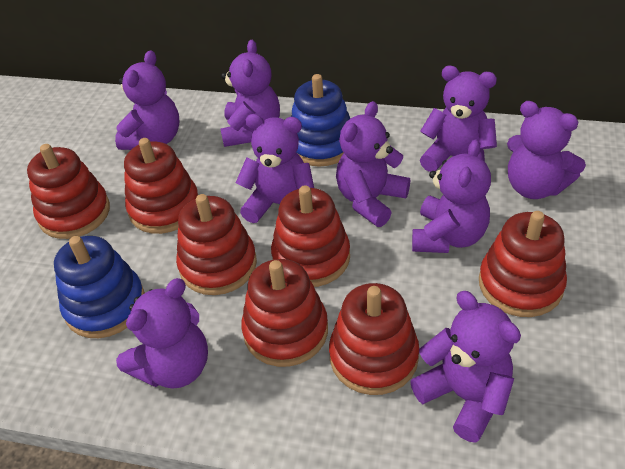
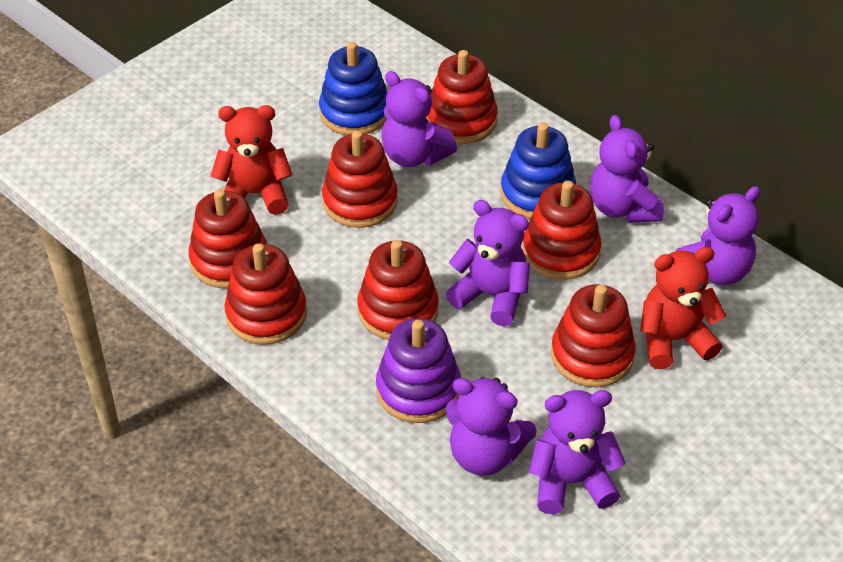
purple stacking toy: none = 0 -> [376,318,461,423] = 1
purple teddy bear: [115,50,179,150] [116,278,208,389] [220,40,280,147] [236,114,314,223] [336,101,410,227] [410,291,521,443] [412,139,491,253] [420,66,497,172] [507,101,586,199] = 9 -> [381,71,457,167] [446,200,530,326] [446,377,537,476] [529,390,626,515] [590,115,664,223] [676,186,761,285] = 6
red teddy bear: none = 0 -> [210,105,292,215] [640,247,726,369] = 2

